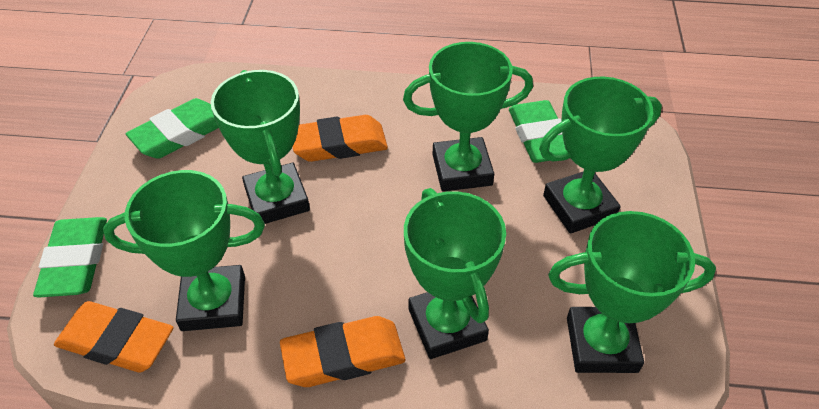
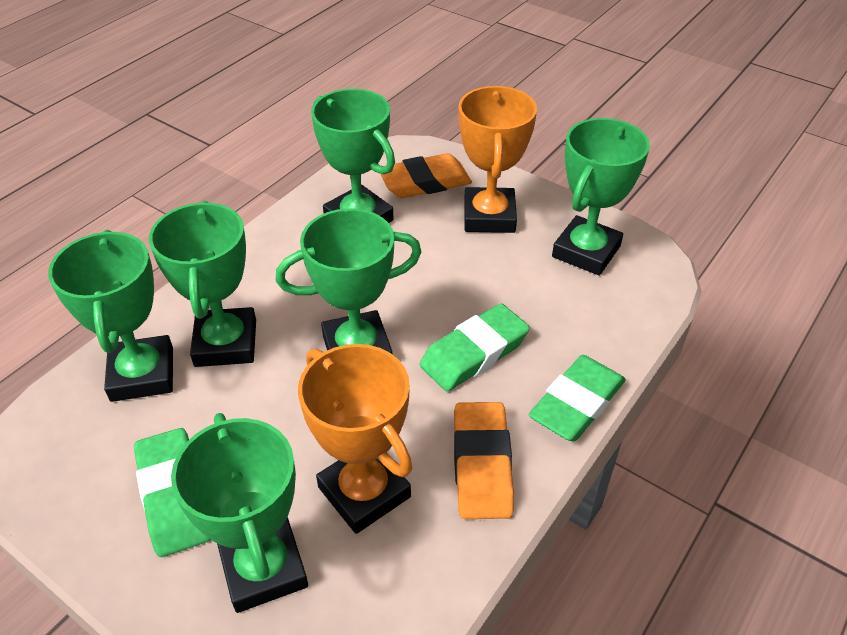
orange eraser: [54,301,173,372] [280,316,405,387] [293,115,388,162] = 3 -> [381,153,472,198] [454,402,514,519] = 2
orange trophy: none = 0 -> [298,344,412,534] [458,86,537,233] = 2

